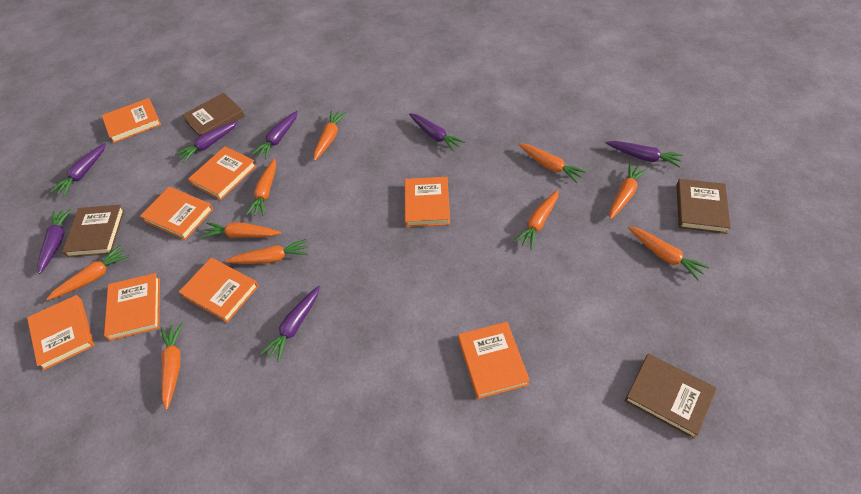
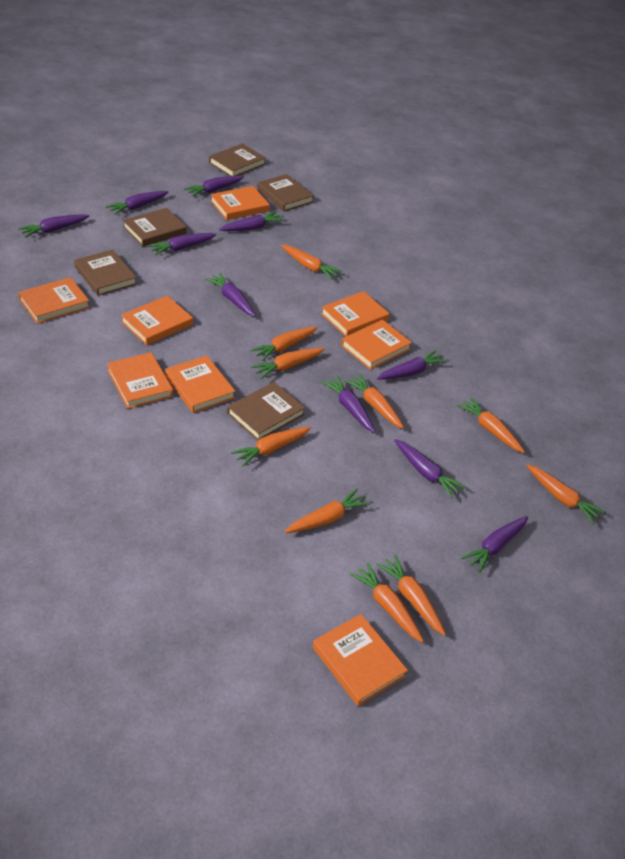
brown book: [62,205,125,258] [182,93,245,136] [625,354,717,439] [676,179,731,234] = 4 -> [74,249,137,296] [123,208,187,247] [209,144,266,176] [227,382,305,441] [257,174,314,211] = 5
purple carrot: [37,209,72,274] [50,143,106,196] [175,121,238,163] [252,111,298,159] [260,286,320,362] [409,113,465,152] [606,141,683,167] = 7 -> [18,214,89,238] [106,191,168,215] [148,233,217,255] [184,176,244,197] [205,273,256,317] [219,211,284,231] [321,376,375,433] [377,350,447,379] [394,439,466,498] [461,516,528,573] = 10

